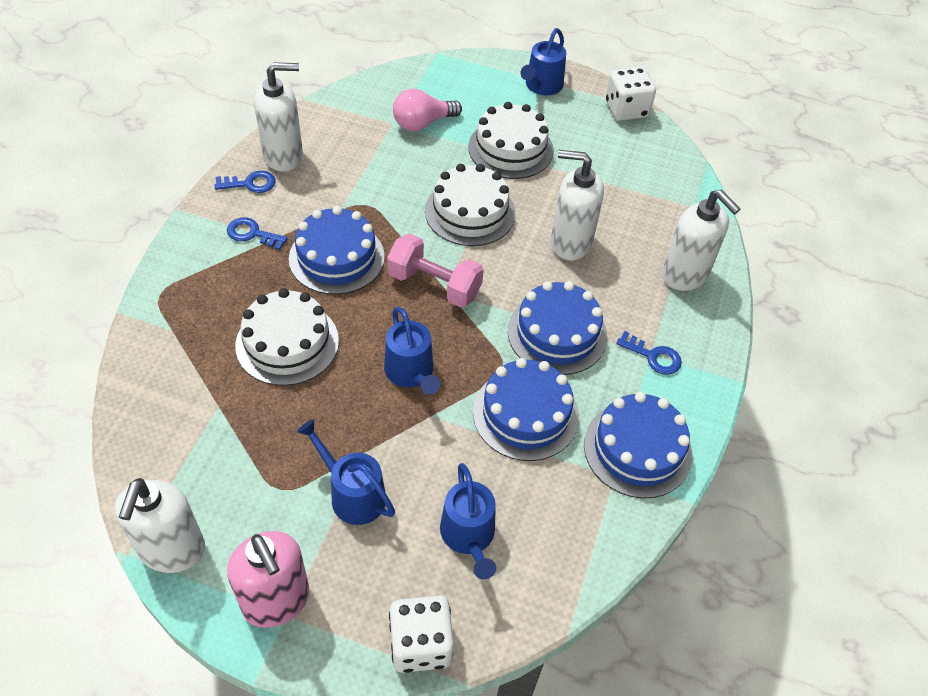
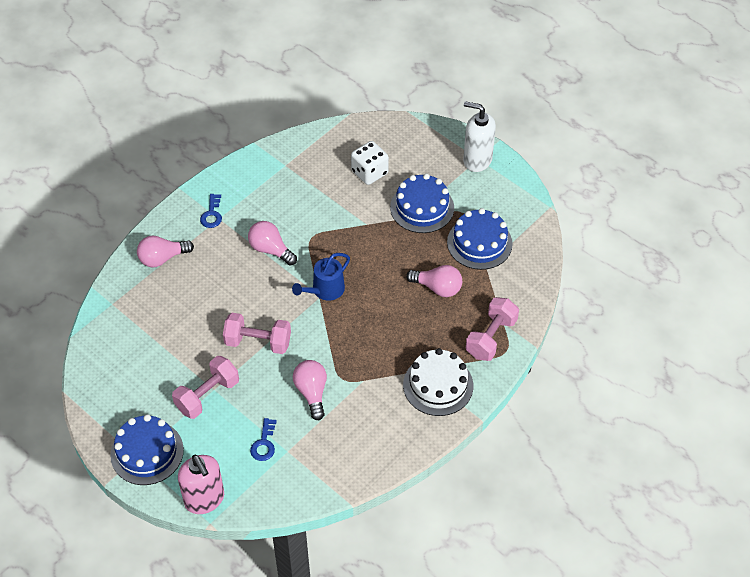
blue cake: [289,206,385,295] [473,358,579,461] [508,281,607,375] [584,392,693,498] = 4 -> [110,414,184,485] [390,174,454,233] [447,208,513,270] = 3
blue key: [214,171,276,193] [227,217,288,250] [616,331,682,375] = 3 -> [200,194,222,228] [250,418,277,461] = 2
blue watering can: [297,419,395,525] [384,307,440,395] [440,463,496,579] [521,28,566,95] = 4 -> [292,253,350,301] = 1
pink dumbbell: [387,234,484,307] = 1 -> [172,356,239,419] [223,313,291,354] [466,297,519,361] = 3
pink light bulb: [393,89,462,131] = 1 -> [137,236,194,268] [248,221,297,266] [293,360,327,420] [406,265,462,297] = 4
white cake: [235,288,339,386] [425,164,516,246] [468,102,554,179] = 3 -> [403,348,473,416] = 1
white dice: [389,596,454,673] [606,67,656,121] = 2 -> [351,141,389,185] = 1
white soap dispenser: [115,478,205,573] [254,62,303,171] [551,150,604,260] [662,190,740,291] = 4 -> [463,101,496,172] = 1

